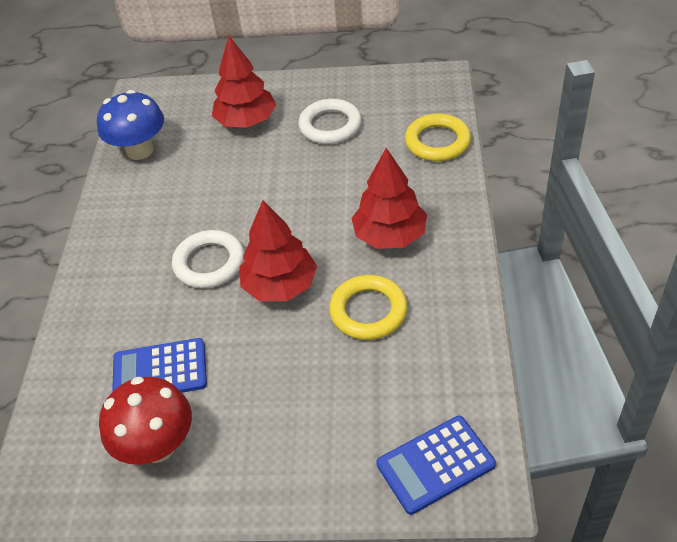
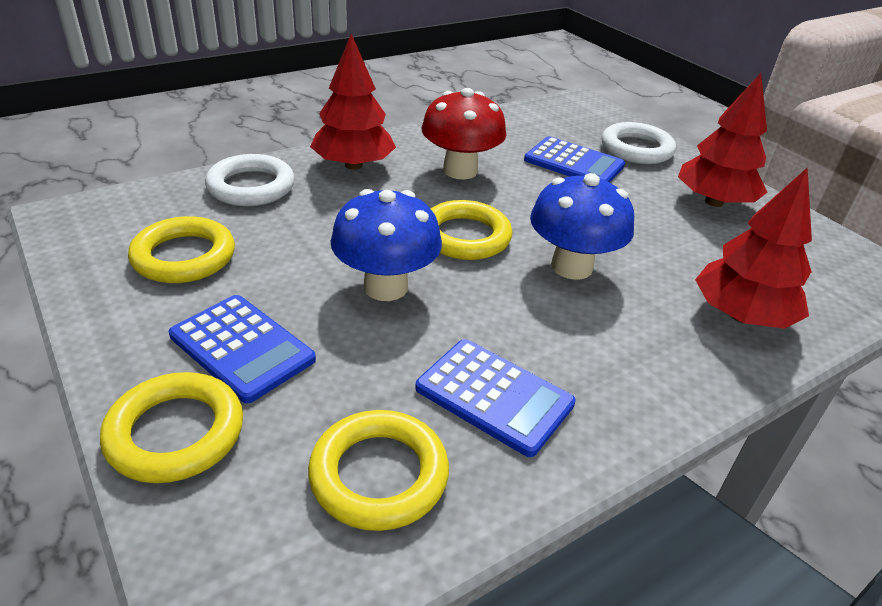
blue calculator: [112,338,207,393] [376,416,496,515] = 2 -> [169,295,316,403] [415,339,576,457] [524,136,625,183] = 3
blue mushroom: [97,90,164,160] = 1 -> [330,189,442,301] [530,173,634,280] = 2
yellow ring: [329,275,408,340] [405,113,471,161] = 2 -> [100,372,243,483] [128,216,235,283] [308,410,449,531] [430,200,512,260] = 4

